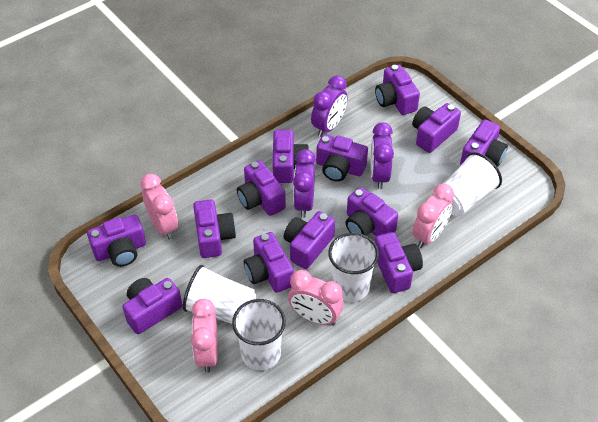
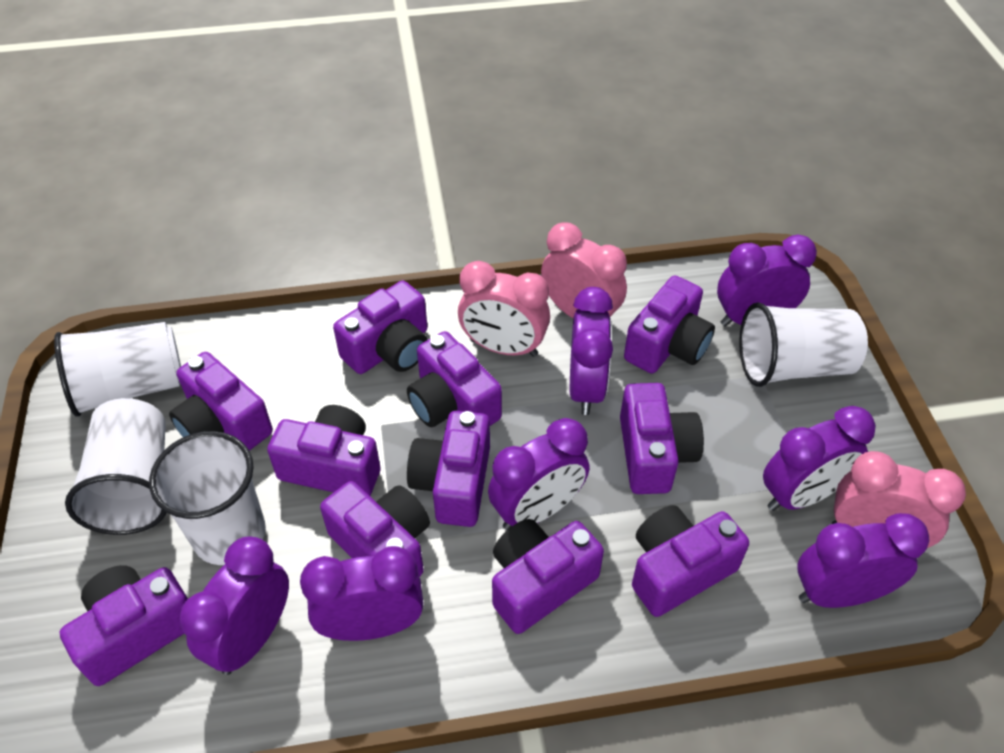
pink clock: [140,174,178,240] [191,298,218,373] [288,270,344,326] [412,184,454,248] = 4 -> [458,261,550,357] [541,222,627,319] [832,451,966,548] = 3
purple camera: [87,215,146,267] [122,278,182,334] [193,199,236,258] [237,160,286,216] [244,232,294,293] [273,130,309,183] [284,211,335,269] [316,134,368,182] [345,187,398,236] [375,65,420,115] [375,232,423,293] [412,103,461,153] [460,119,508,167] = 13 -> [59,565,188,686] [169,352,273,451] [267,405,381,496] [320,481,430,577] [333,281,428,374] [407,331,502,427] [407,411,490,527] [492,519,604,634] [620,383,704,494] [624,275,715,374] [632,505,749,617] = 11
purple clock: [293,150,316,218] [311,75,347,137] [371,122,394,189] = 3 -> [180,536,289,675] [300,546,423,641] [488,418,589,530] [570,287,613,415] [717,235,817,326] [763,406,876,511] [797,513,929,608] = 7

